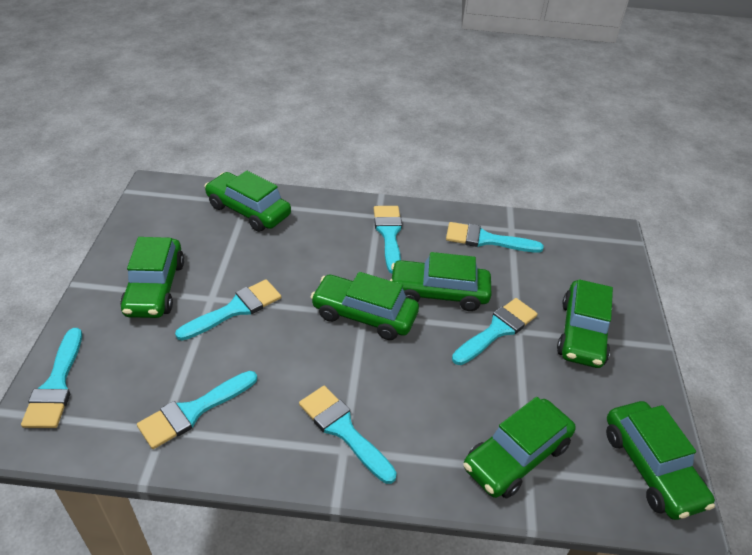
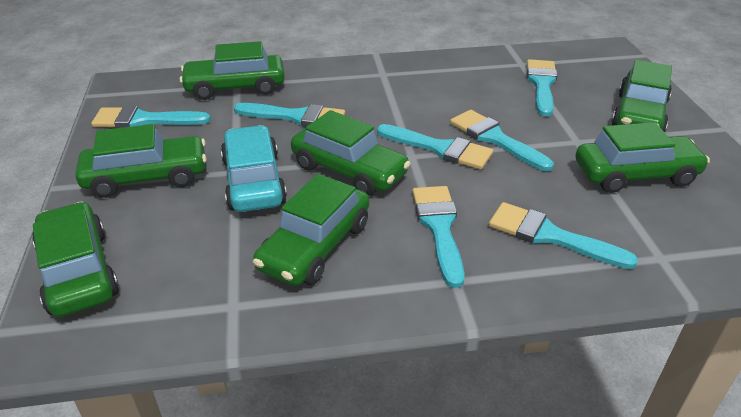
turquoise car: none = 0 -> [221,125,287,212] = 1

